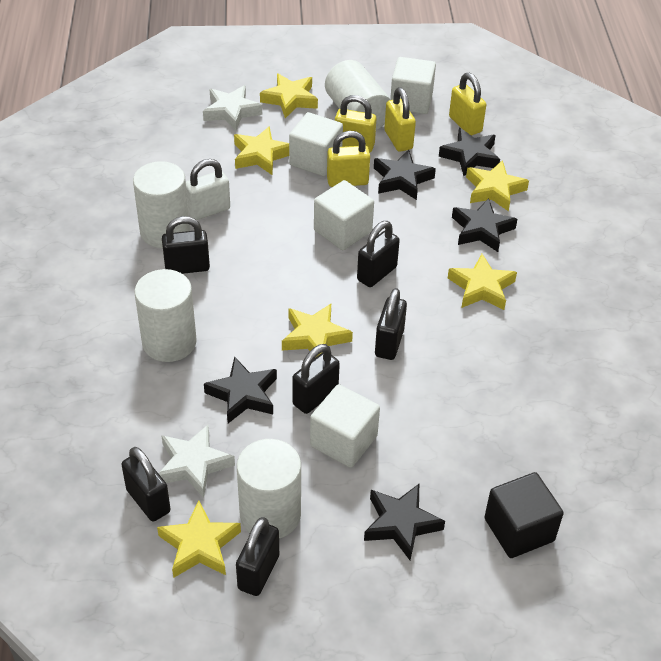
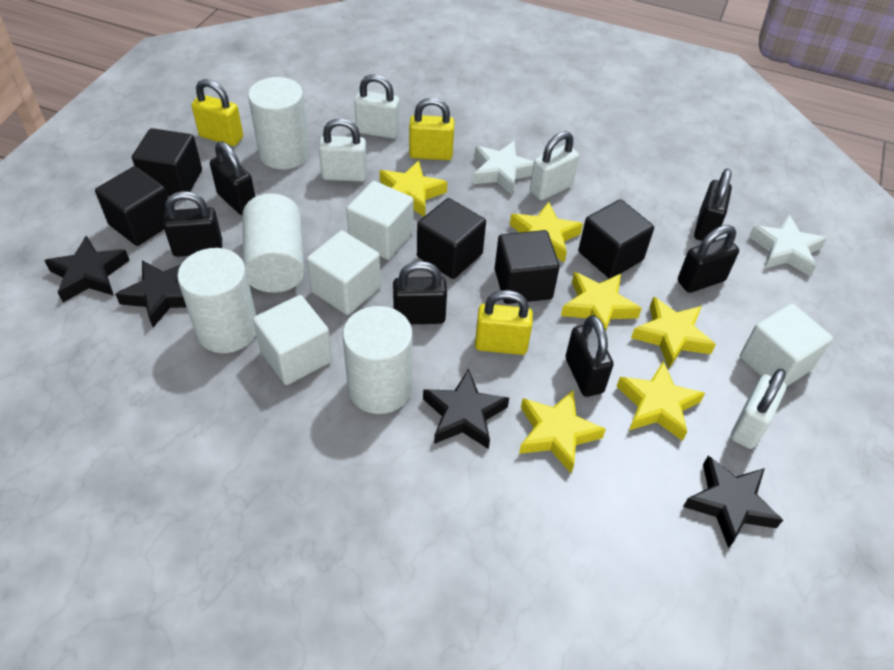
black cube: [485,472,564,558] = 1 -> [95,166,168,246] [132,128,202,196] [417,198,486,279] [495,230,560,304] [578,199,654,279] = 5
black star: [204,356,277,423] [364,484,445,560] [374,150,436,200] [439,128,500,176] [452,198,517,252] = 5 -> [44,236,130,303] [115,260,186,328] [423,368,509,449] [683,456,783,548] = 4
white padlock: [186,159,230,220] = 1 -> [319,118,367,181] [354,74,400,139] [530,131,579,200] [730,369,786,449] = 4
yellow padlock: [327,131,370,187] [335,95,376,152] [384,87,416,152] [449,73,486,136] = 4 -> [191,79,243,146] [409,98,454,160] [475,290,533,355] = 3

